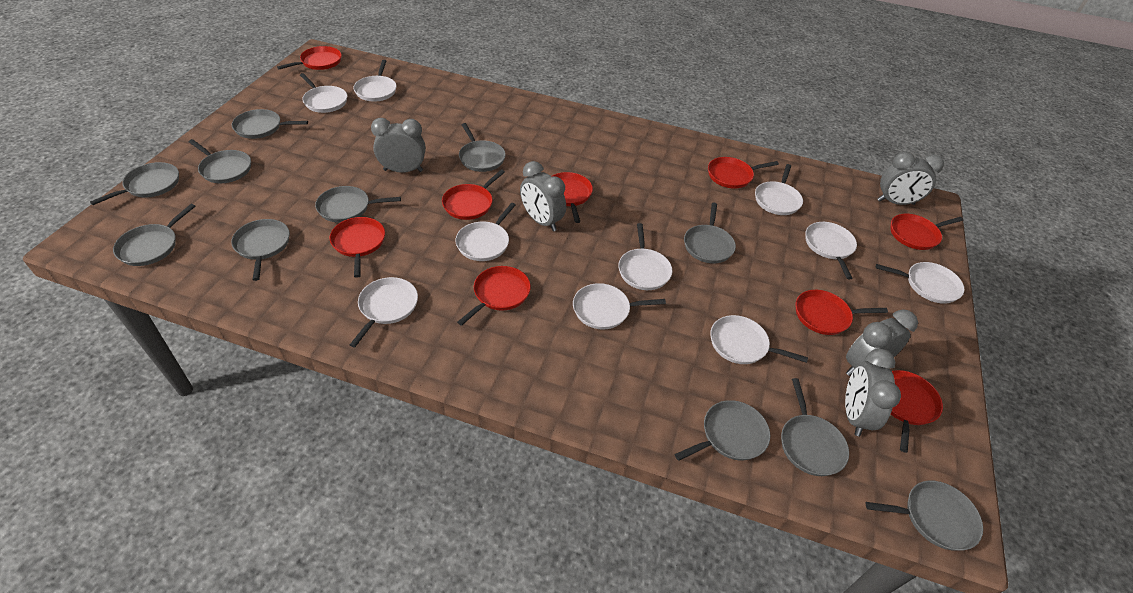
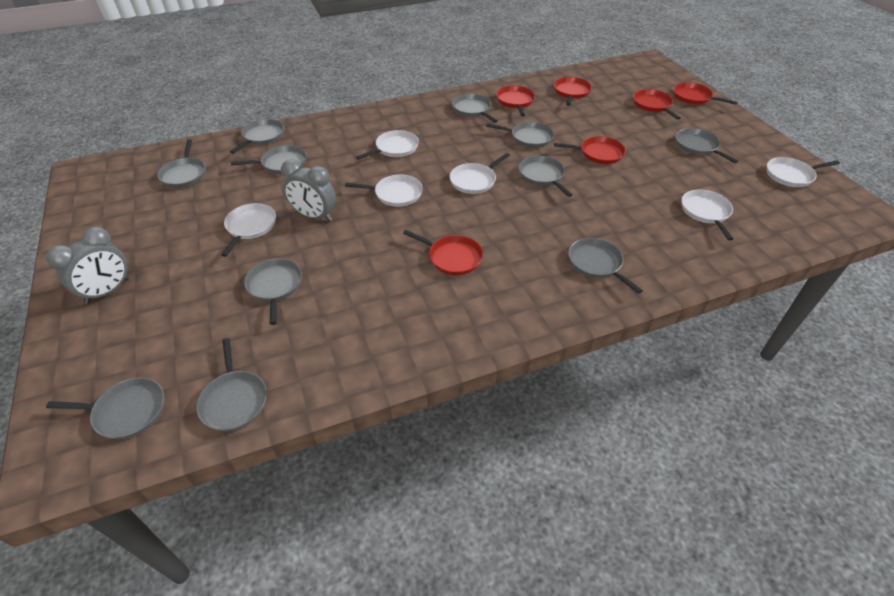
grey clock: [371,118,426,173] [520,161,566,231] [845,349,901,436] [846,309,918,376] [877,152,944,205] = 5 -> [46,227,129,304] [281,159,336,221] = 2
red pan: [277,46,342,70] [330,217,385,278] [442,169,505,220] [457,266,531,326] [551,172,593,223] [708,157,779,188] [796,290,888,335] [890,214,963,250] [891,370,943,453] = 9 -> [403,230,483,275] [496,86,535,116] [554,77,592,106] [554,136,626,164] [633,89,681,120] [673,82,738,105] = 6
white pan: [300,73,347,113] [350,277,418,347] [353,60,397,102] [455,203,516,261] [573,283,666,330] [618,223,672,290] [710,315,808,364] [755,164,803,215] [805,222,857,279] [876,262,965,304] = 10 -> [221,203,276,257] [345,174,423,207] [356,130,419,160] [450,153,510,194] [681,189,733,240] [766,157,840,187] = 6

